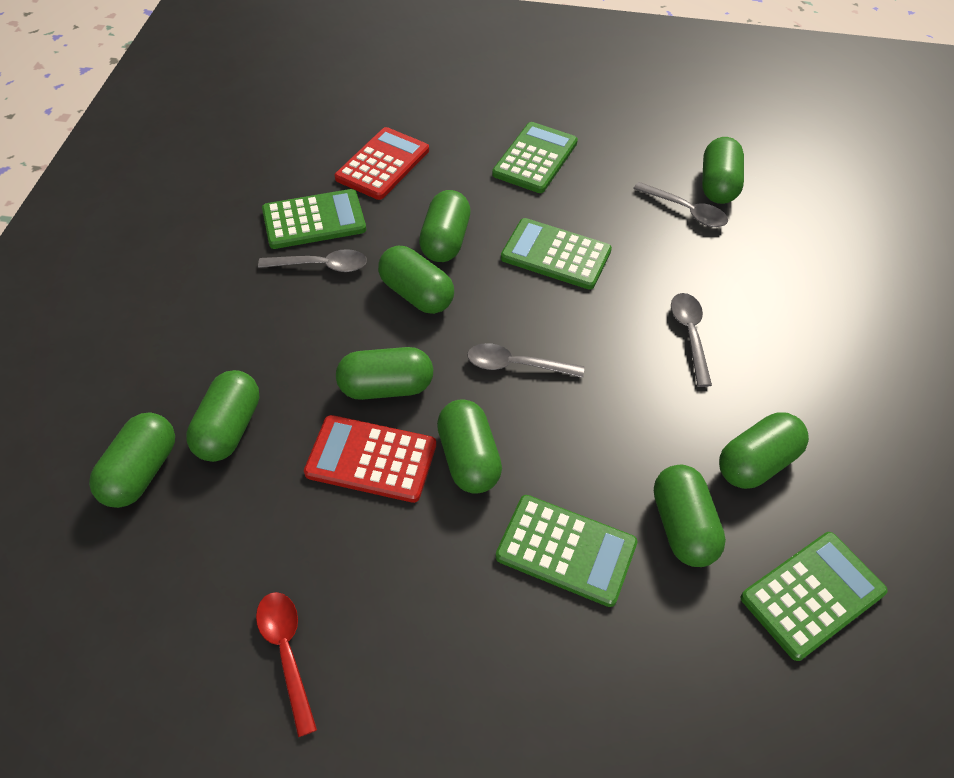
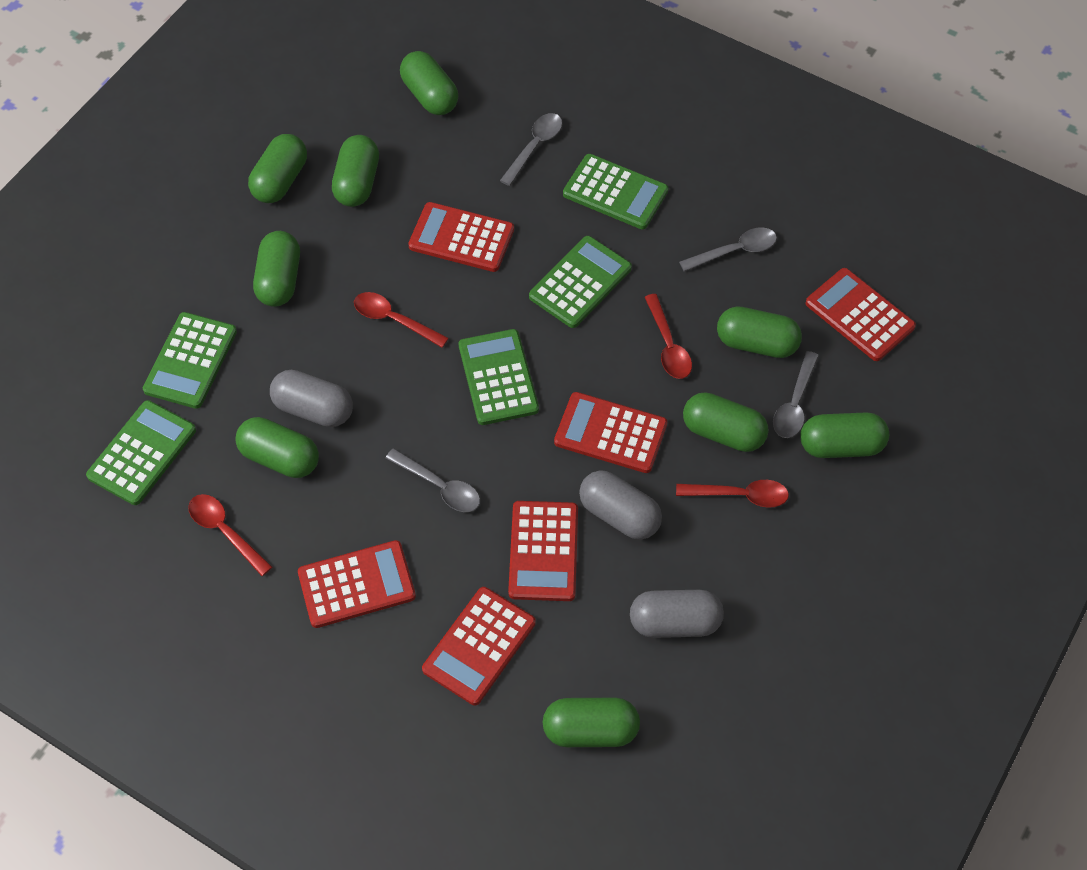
grey capsule: none = 0 -> [270,370,353,427] [579,470,662,540] [630,590,724,638] = 3
red calculator: [304,415,436,503] [335,127,429,200] = 2 -> [298,540,416,628] [408,202,514,272] [422,587,536,705] [508,501,578,601] [554,392,667,473] [805,268,916,361] = 6
red spoon: [256,592,317,737] = 1 -> [188,494,272,576] [354,292,449,348] [645,294,692,379] [676,480,789,508] = 4

